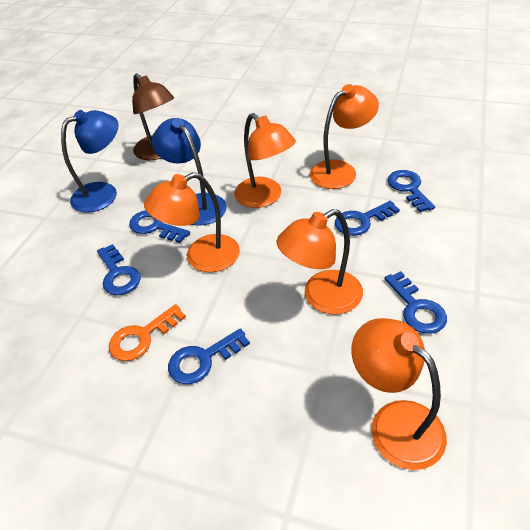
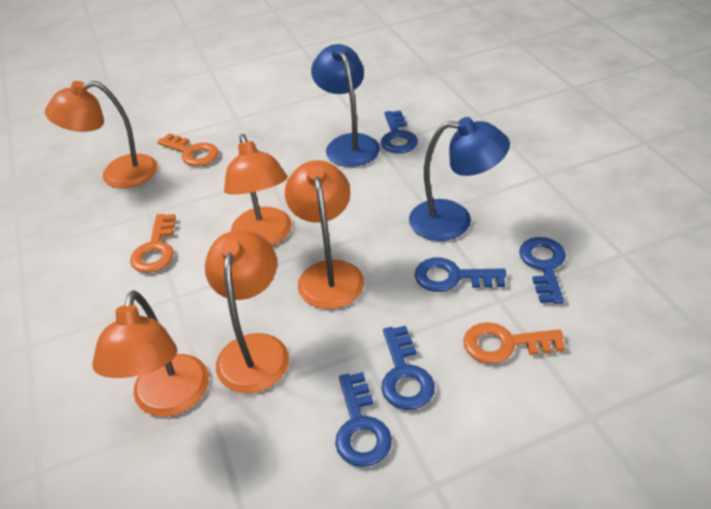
blue key: [97,244,141,295] [129,210,190,243] [168,328,250,384] [335,201,400,236] [384,271,447,334] [387,170,435,212] = 6 -> [335,372,392,467] [381,110,418,153] [381,326,435,410] [415,257,507,292] [519,237,566,304] = 5
brown lamp: [132,73,174,160] = 1 -> none = 0
orange key: [109,304,186,361] = 1 -> [130,214,176,273] [157,133,219,166] [464,322,565,364] = 3

